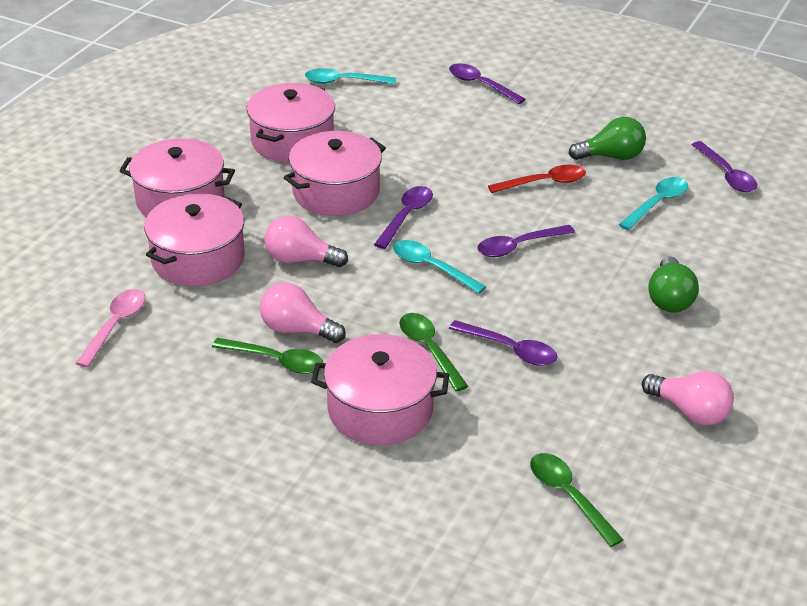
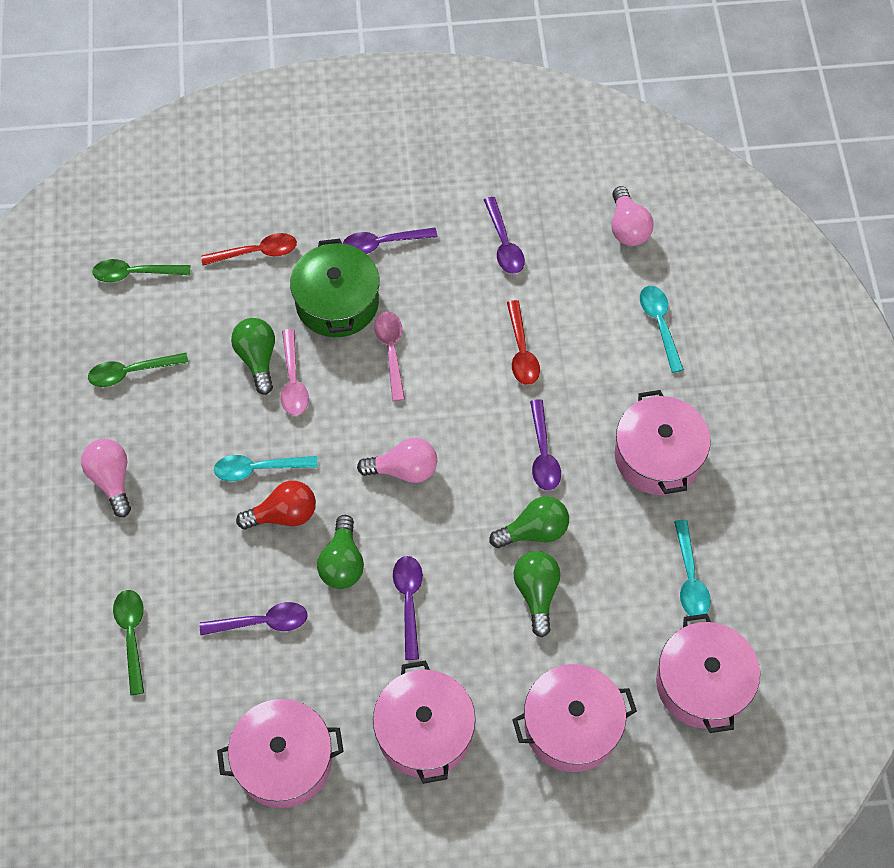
green light bulb: [568,117,646,160] [648,256,699,313] = 2 -> [231,318,275,395] [317,515,364,589] [489,496,569,548] [514,551,560,637] = 4
green pot: none = 0 -> [290,239,380,337] = 1
pink spoon: [76,289,145,368] = 1 -> [280,329,309,415] [375,312,405,401] = 2
red light bulb: none = 0 -> [236,481,316,529] = 1
red spoon: [488,165,586,193] = 1 -> [201,233,297,265] [507,300,540,385] = 2

